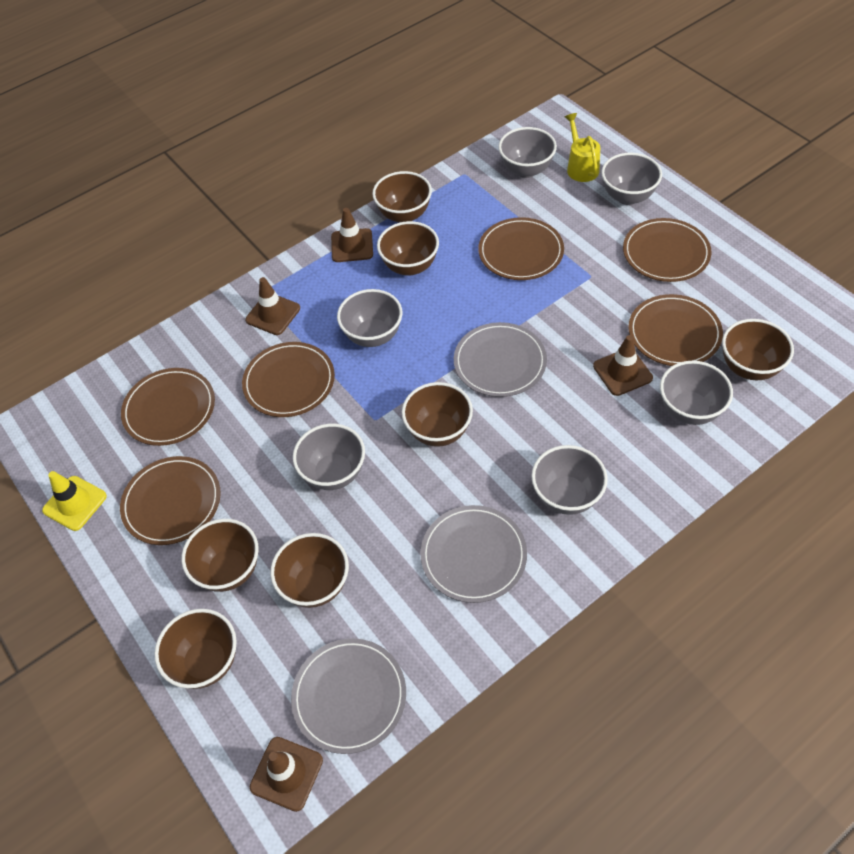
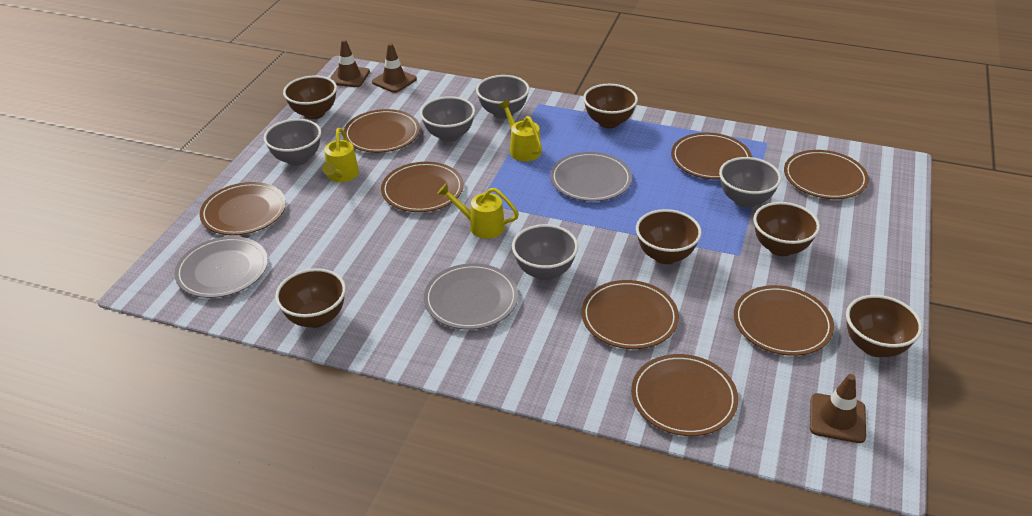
brown bowl: [155,609,237,689] [182,519,259,592] [271,533,349,608] [372,171,432,223] [377,221,439,276] [402,382,473,447] [722,319,794,380] = 7 -> [275,268,346,328] [283,75,337,119] [583,84,638,128] [636,209,702,264] [753,202,820,256] [846,295,922,357] = 6
brown plate: [120,456,220,545] [121,368,215,446] [242,342,335,417] [478,217,564,280] [623,218,712,282] [628,294,723,366] = 6 -> [200,182,286,235] [344,109,420,153] [381,162,464,212] [581,280,679,349] [631,354,738,436] [671,133,752,180] [734,285,834,356] [784,150,869,199] = 8
brown traffic cone: [245,277,300,335] [250,737,323,812] [331,208,373,262] [593,335,653,396] = 4 -> [330,39,370,87] [372,43,417,93] [810,374,866,443] = 3
grey bowl: [293,424,365,490] [337,289,402,347] [498,127,557,178] [531,445,608,515] [601,153,662,205] [660,361,733,425] = 6 -> [264,119,321,166] [420,96,475,142] [476,75,529,119] [512,224,578,280] [719,157,781,208] = 5
yellow traffic cone: [42,471,107,531] = 1 -> none = 0
yellow watering can: [565,113,600,182] = 1 -> [322,128,359,182] [437,183,519,239] [498,100,542,162] = 3

